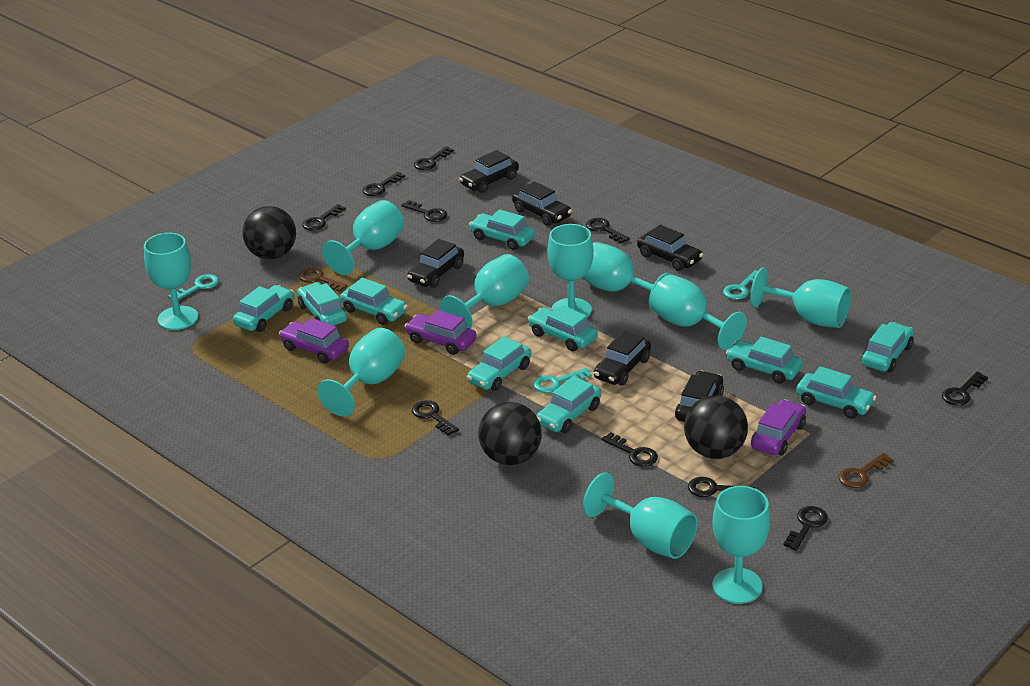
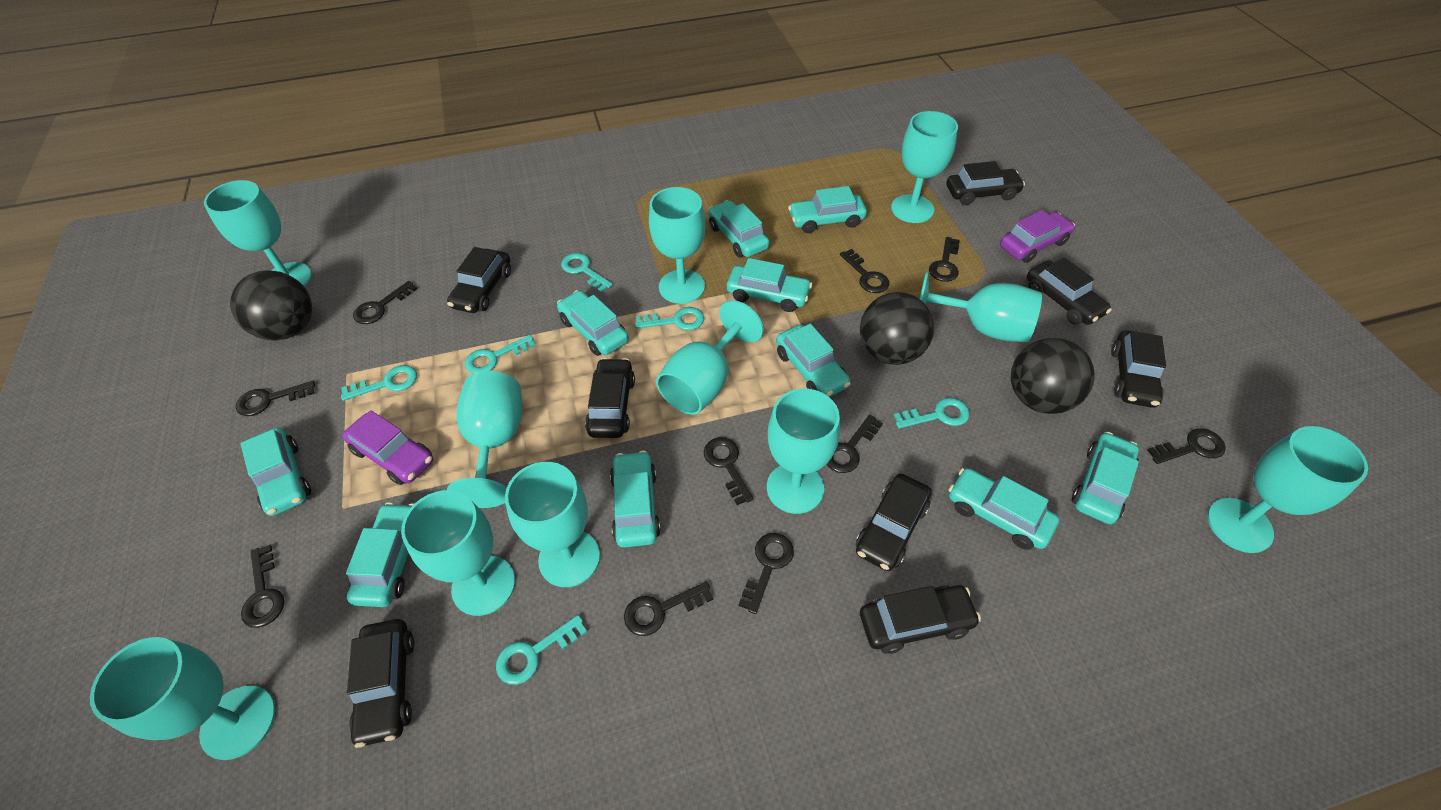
black car: [407,239,464,288] [459,150,519,193] [512,181,572,226] [594,331,651,386] [637,225,703,271] [675,371,724,422] = 6 -> [347,619,414,748] [447,247,511,313] [585,358,635,438] [856,474,932,571] [860,585,981,654] [946,161,1025,205] [1027,257,1112,325] [1111,330,1166,408] = 8
brown key: [299,268,348,292] [838,453,893,488] = 2 -> none = 0
purple car: [279,318,349,363] [405,310,477,355] [751,399,806,455] = 3 -> [342,410,433,485] [1000,210,1075,263] = 2
turquoise goblet: [144,233,198,330] [317,328,406,417] [322,200,404,275] [440,254,529,329] [548,224,594,317] [582,242,670,310] [583,472,698,559] [650,274,747,350] [712,486,770,604] [750,267,851,328] = 10 -> [90,637,275,760] [204,180,312,286] [401,490,515,616] [447,371,522,508] [505,462,600,587] [649,187,706,304] [656,300,764,415] [767,389,840,514] [891,111,958,223] [919,271,1042,342] [1208,426,1368,553] = 11
turquoise key: [168,274,219,300] [533,368,592,393] [723,270,758,300] = 3 -> [341,365,417,401] [465,335,536,374] [496,615,587,685] [561,253,613,292] [635,307,704,330] [894,398,970,429] = 6

